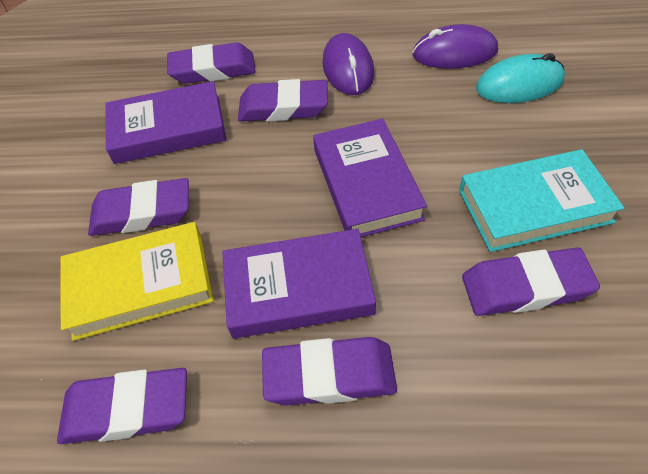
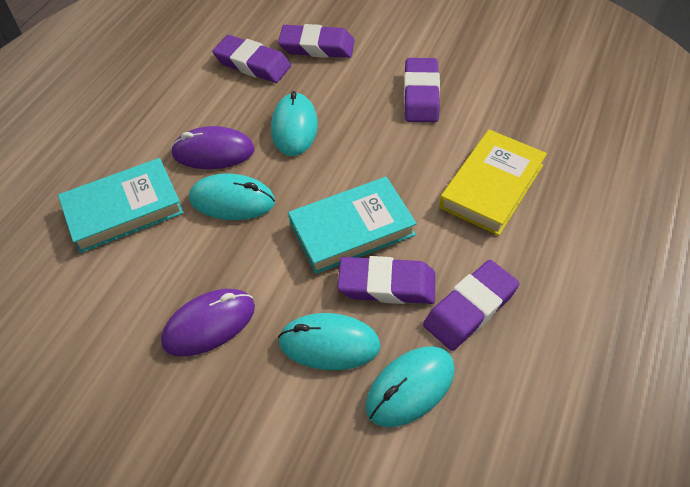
purple book: [105,81,227,164] [222,229,376,339] [313,119,427,237] = 3 -> none = 0
purple eraser: [57,368,187,444] [88,178,189,236] [167,42,256,84] [238,79,328,121] [262,337,397,406] [462,248,600,316] = 6 -> [212,35,291,83] [278,24,355,58] [337,256,435,304] [404,58,440,122] [423,260,519,351] = 5
turquoise book: [459,149,624,252] = 1 -> [58,158,184,253] [288,177,417,274] = 2
turquoise mouse: [476,53,565,103] = 1 -> [189,173,275,220] [271,91,318,156] [278,313,381,370] [366,346,455,427] = 4

